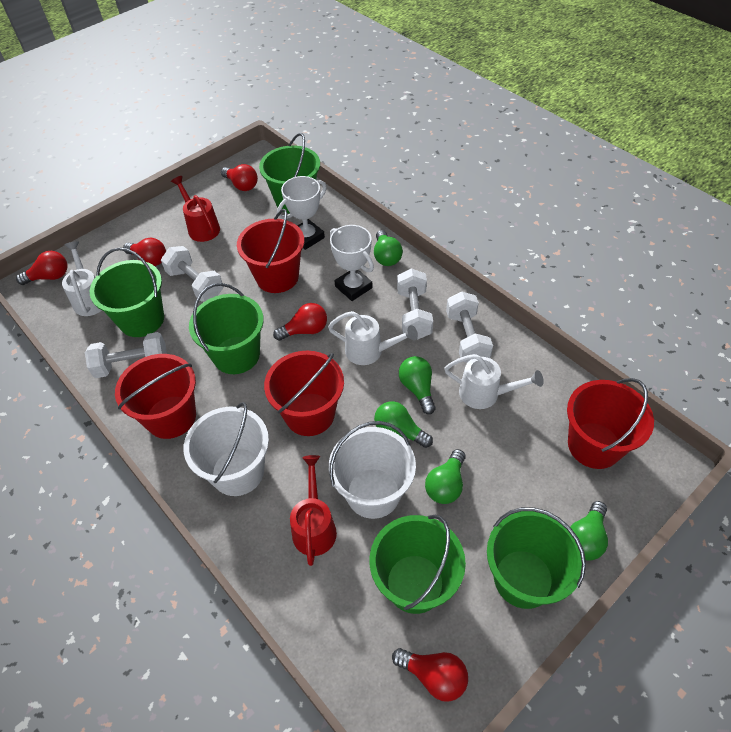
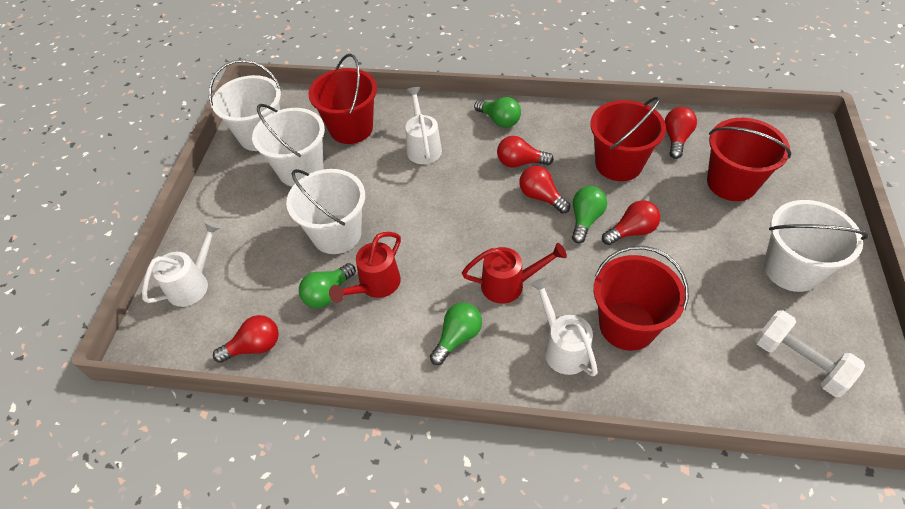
green bucket: [90,248,164,337] [189,283,264,374] [259,133,320,214] [370,515,466,614] [487,507,586,609] = 5 -> none = 0
green light bulb: [374,230,403,266] [374,401,433,448] [399,356,436,414] [425,449,465,504] [570,501,608,561] = 5 -> [299,263,356,308] [430,302,482,365] [474,97,521,128] [572,186,607,243] = 4
white bucket: [184,402,269,496] [329,421,416,519] = 2 -> [209,59,281,151] [252,104,325,187] [286,169,365,254] [764,200,869,292] = 4
white dumbbell: [85,332,167,378] [161,246,223,302] [397,268,433,339] [446,291,493,363] = 4 -> [755,310,865,397] = 1
white trophy: [277,176,327,250] [330,225,374,301] = 2 -> none = 0

